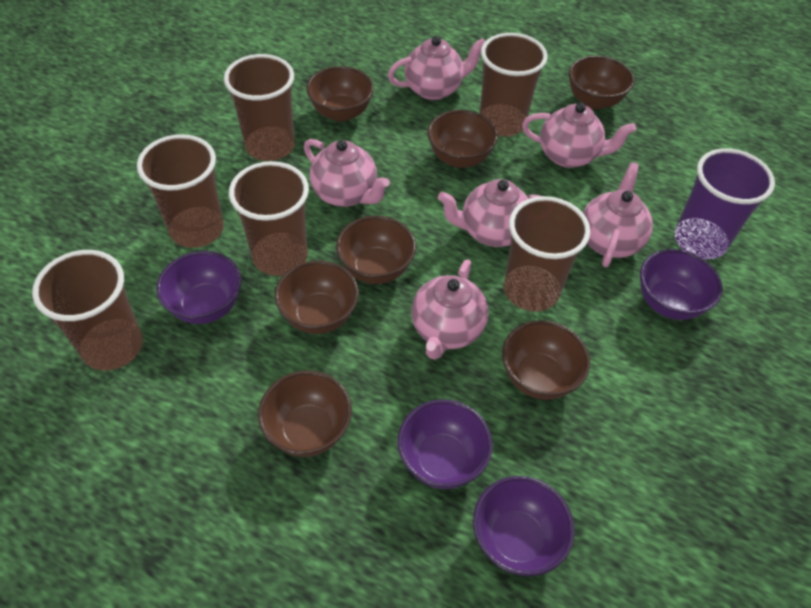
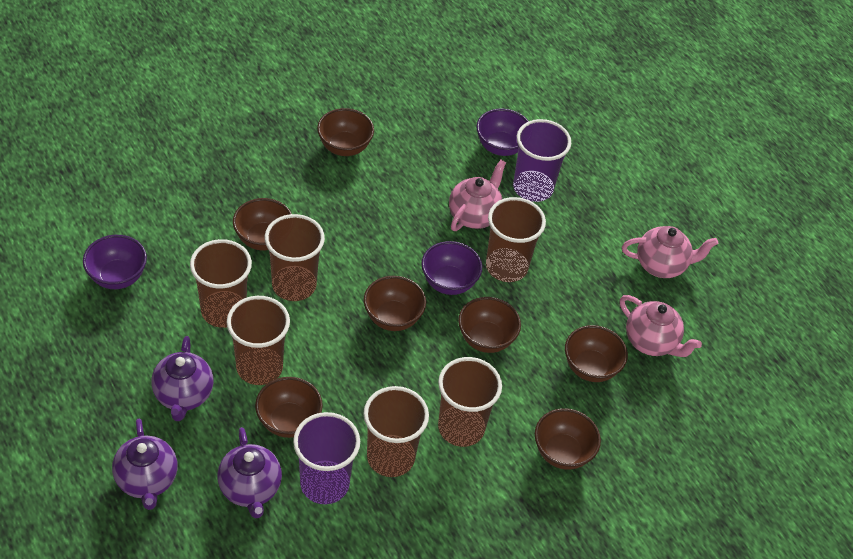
pink teapot: [304,139,390,207] [388,36,485,100] [411,259,489,360] [438,179,541,247] [522,103,636,168] [583,162,653,267] = 6 -> [449,160,506,231] [620,295,702,357] [622,226,718,278] = 3
purple bowl: [156,251,241,324] [398,399,493,489] [473,476,574,576] [640,249,723,320] = 4 -> [83,235,147,289] [421,241,482,295] [476,108,528,156] = 3
purple cup: [674,148,775,259] = 1 -> [293,412,360,504] [513,119,571,202] = 2
purple teapot: none = 0 -> [112,419,178,510] [151,336,213,421] [217,427,282,518] = 3

